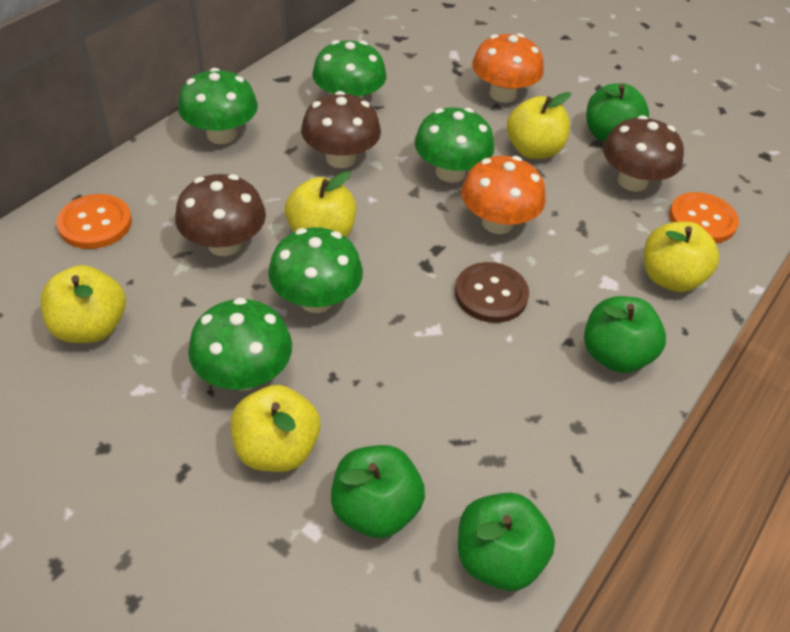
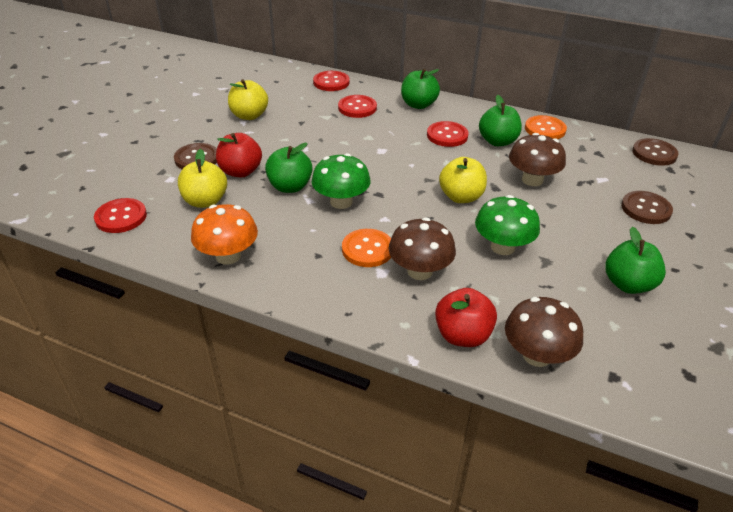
brown button: [455,262,529,323] = 1 -> [174,143,217,169] [621,191,673,224] [632,138,679,166] = 3
green mushroom: [178,68,258,144] [188,298,292,390] [268,227,363,313] [312,40,387,99] [414,108,494,183] = 5 -> [312,153,371,209] [475,195,540,255] = 2
orange mushroom: [461,156,546,234] [472,33,544,103] = 2 -> [191,204,258,265] = 1
red apple: none = 0 -> [216,133,262,177] [435,288,497,347] = 2
red button: none = 0 -> [94,198,147,233] [313,71,350,91] [338,95,377,118] [427,121,469,147] = 4
yellow apple: [40,265,126,343] [231,385,321,472] [285,171,356,237] [507,92,571,159] [644,222,719,292] = 5 -> [178,149,227,208] [228,79,268,120] [439,157,487,203] = 3

